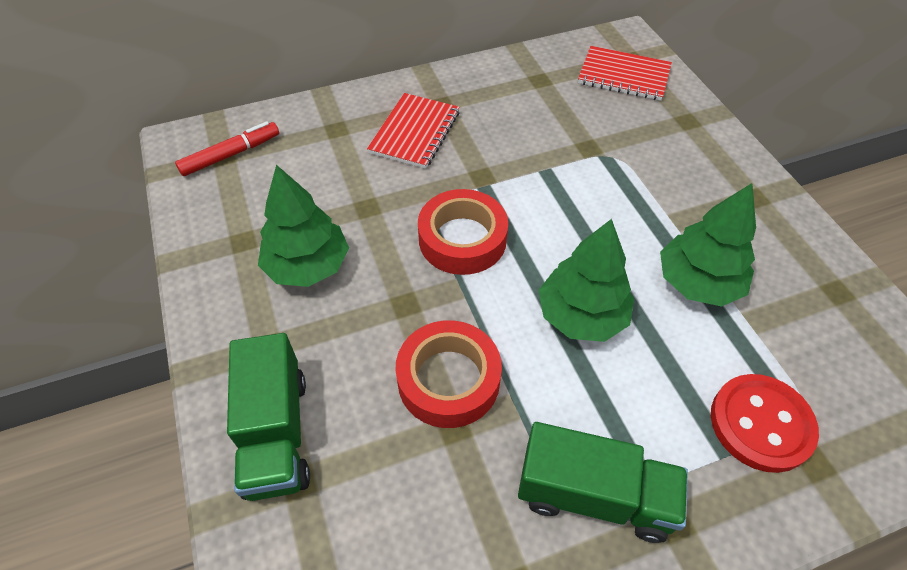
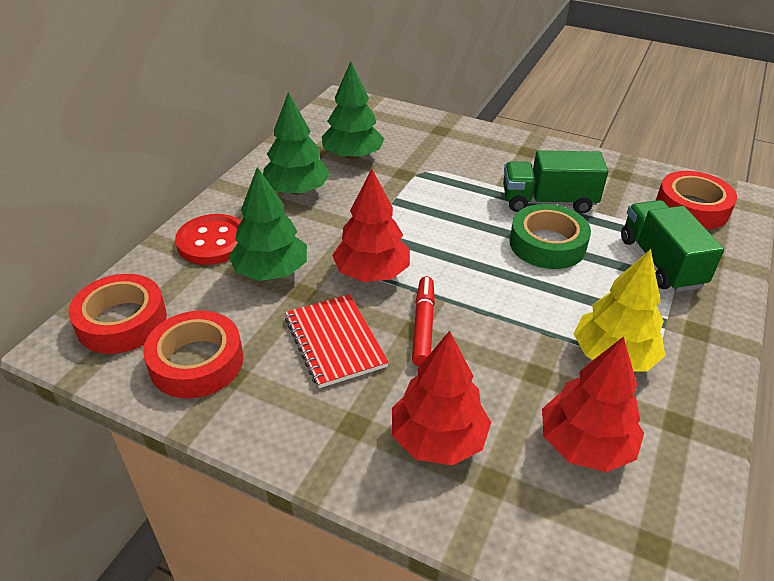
green tape: none = 0 -> [510,204,591,269] = 1
red notebook: [367,93,460,169] [578,46,672,101] = 2 -> [285,294,389,388] = 1
red tape: [395,320,502,428] [418,189,508,275] = 2 -> [69,274,167,354] [143,311,243,398] [656,171,737,229] = 3
red tree: none = 0 -> [332,169,410,282] [392,331,491,465] [542,337,644,472] = 3
yellow tree: none = 0 -> [573,249,666,372] = 1

